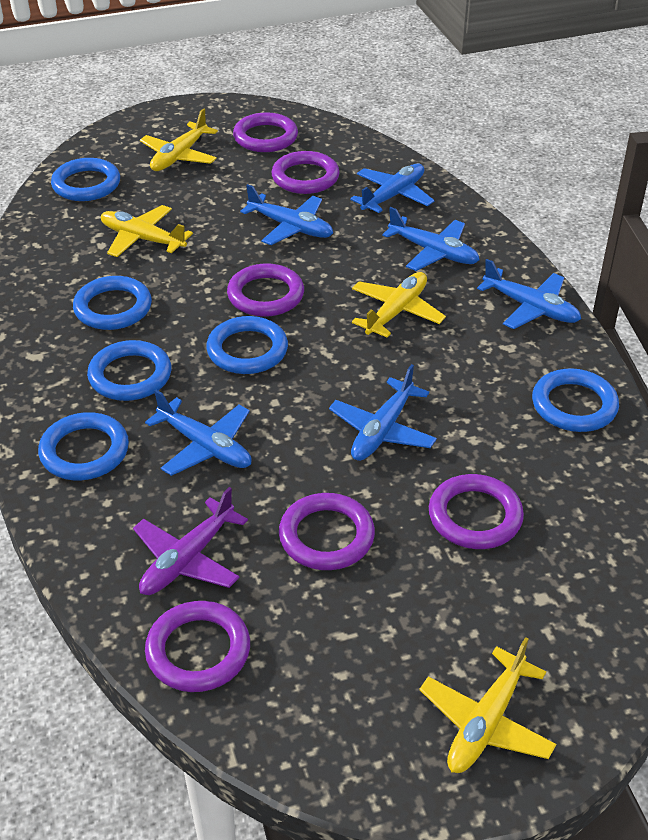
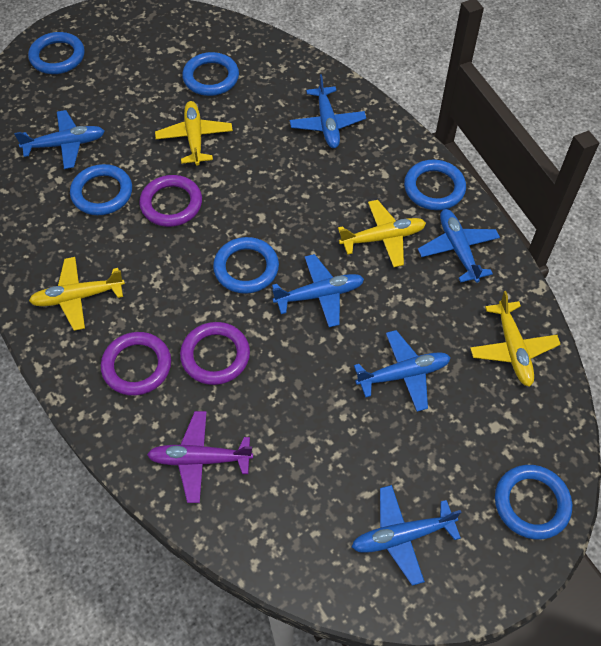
purple ring: [145,601,250,692] [227,263,304,317] [233,112,298,152] [271,151,340,194] [279,493,375,570] [429,474,524,549] = 6 -> [101,332,171,396] [139,175,202,227] [180,322,250,385] = 3

